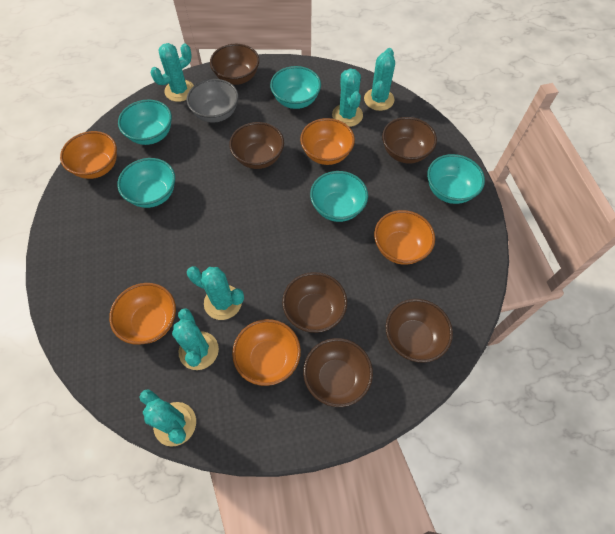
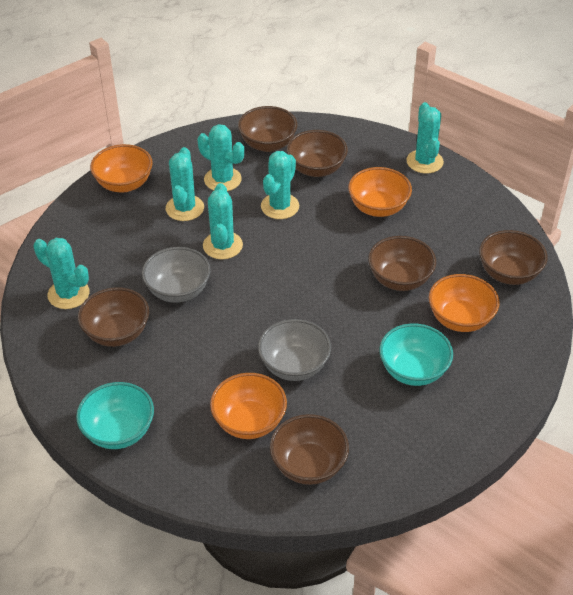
grey bowl: [187,79,239,123] = 1 -> [142,247,211,303] [258,319,331,381] = 2
orange bowl: [60,131,117,179] [109,283,176,345] [232,319,301,386] [300,118,355,165] [374,210,435,265] = 5 -> [90,144,153,192] [210,373,287,439] [348,167,412,217] [429,274,500,332] = 4
turquoise bowl: [117,158,175,208] [118,100,172,145] [270,66,321,109] [310,171,368,222] [427,154,485,204] = 5 -> [76,382,154,449] [379,323,453,386] = 2

